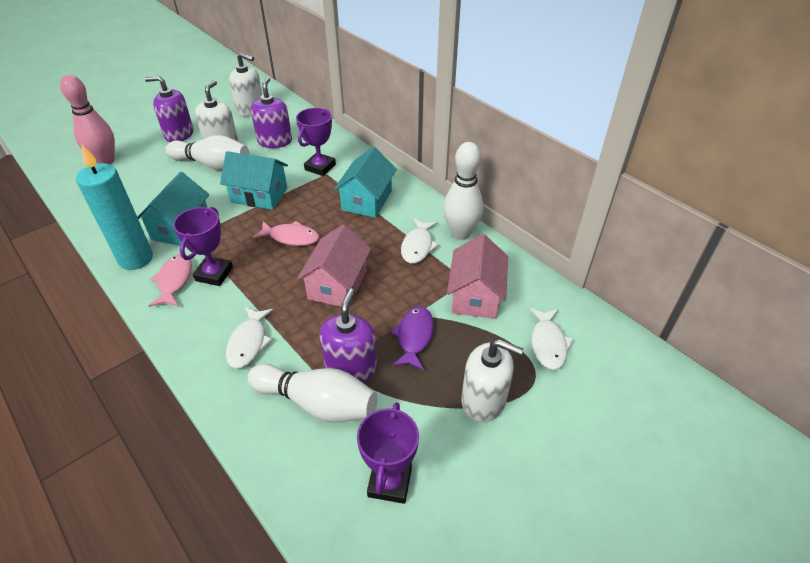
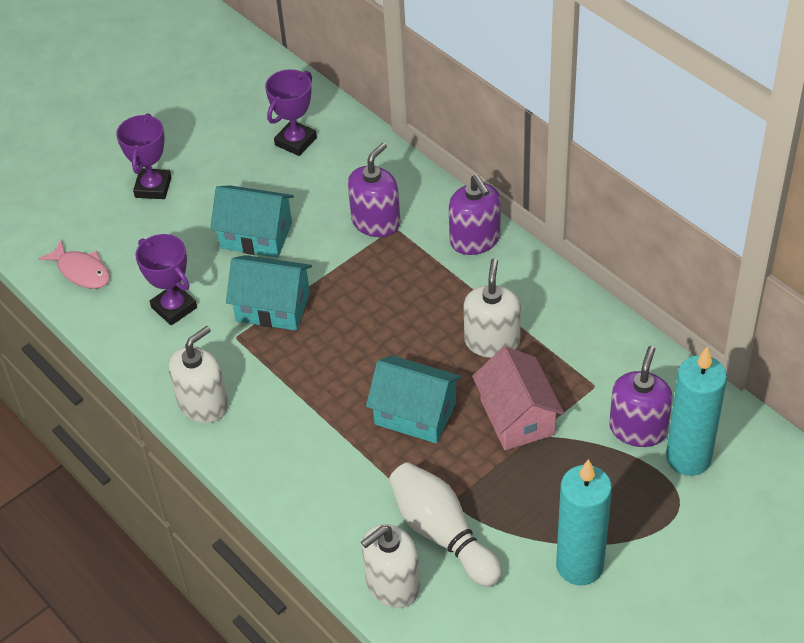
pink bowling pin: [60,75,115,164] = 1 -> none = 0
pink fish: [149,254,192,307] [253,221,319,246] = 2 -> [38,240,110,289] = 1
pink house: [297,224,371,307] [447,234,508,319] = 2 -> [472,347,564,450] = 1
purple fish: [390,306,434,370] = 1 -> none = 0
turquoise candle: [76,145,153,270] = 1 -> [556,459,612,585] [666,347,727,476] = 2
white bowling pin: [165,135,250,170] [248,364,377,423] [443,142,484,240] = 3 -> [389,462,502,587] = 1
white fish: [226,307,273,369] [401,218,439,264] [529,308,574,370] = 3 -> none = 0

